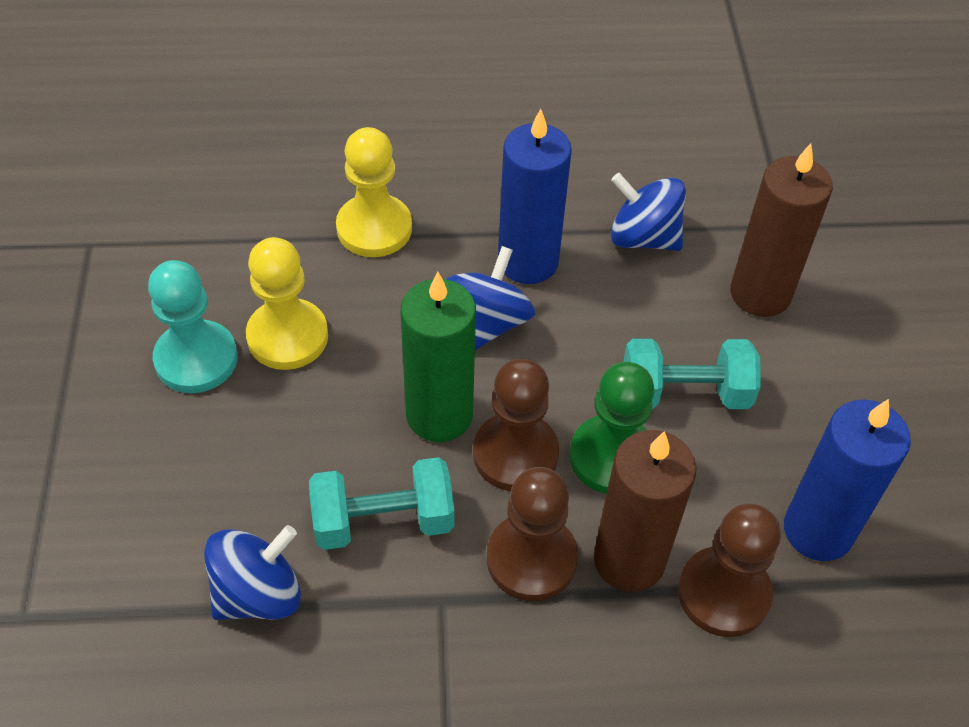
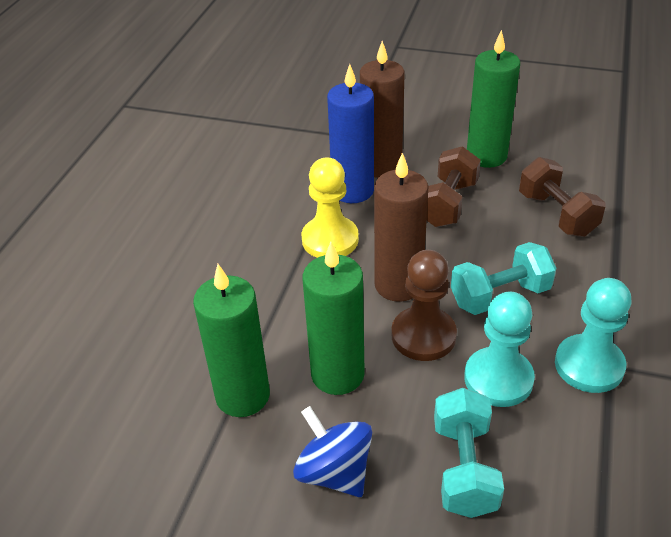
blue candle: [498,109,572,284] [784,399,911,561] = 2 -> [327,64,374,203] = 1
blue spinning top: [204,525,301,620] [446,246,536,350] [611,173,686,251] = 3 -> [293,406,372,497] = 1
brown dumbbell: none = 0 -> [427,146,481,227] [519,157,605,237] = 2
brown pawn: [473,359,559,491] [487,467,578,601] [678,503,781,637] = 3 -> [391,250,457,361] = 1
green candle: [401,272,476,442] = 1 -> [193,264,270,417] [303,242,365,395] [467,30,520,168] = 3
green pawn: [569,362,654,494] = 1 -> none = 0
turquoise pawn: [148,260,238,393] = 1 -> [464,291,535,407] [555,278,631,393] = 2
yellow pawn: [246,237,328,370] [336,127,412,257] = 2 -> [301,158,359,258] = 1

